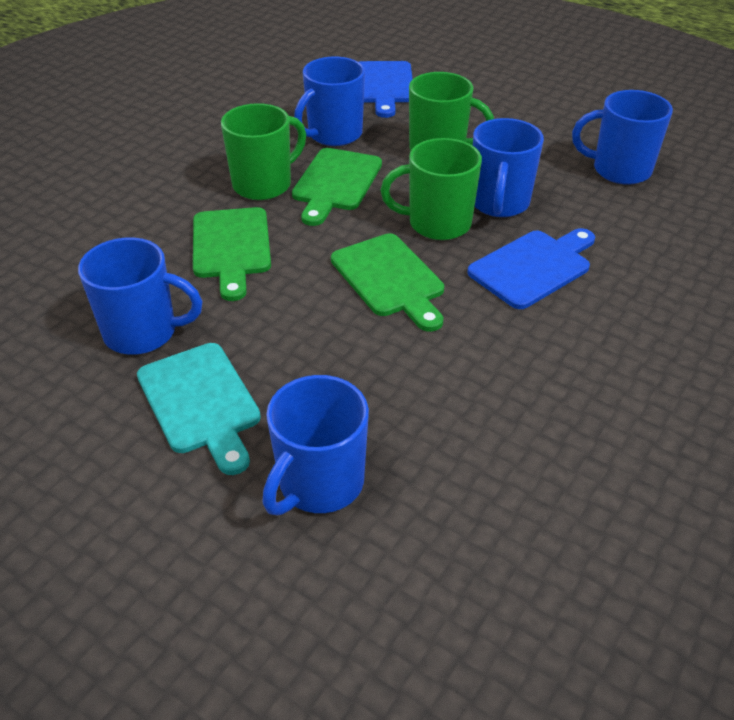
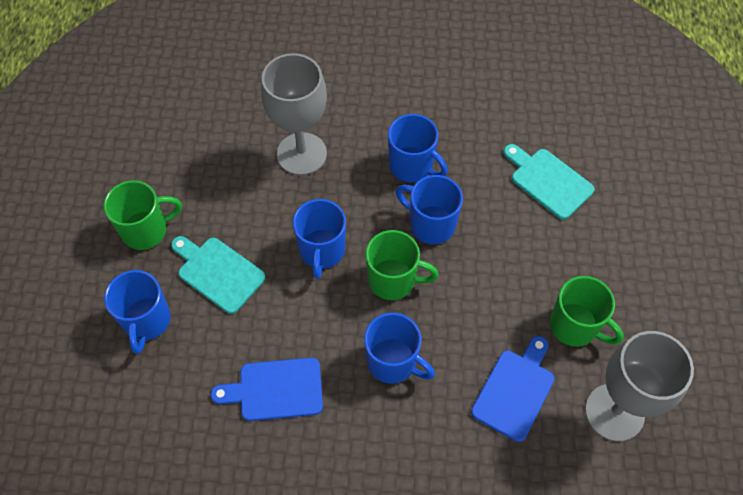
green cutting board: [193,207,271,301] [292,148,382,226] [331,233,444,332] = 3 -> none = 0
grey goblet: none = 0 -> [261,53,327,175] [585,331,694,441] = 2
turquoise cutting board: [137,343,261,475] = 1 -> [171,236,265,314] [503,144,594,220] = 2

